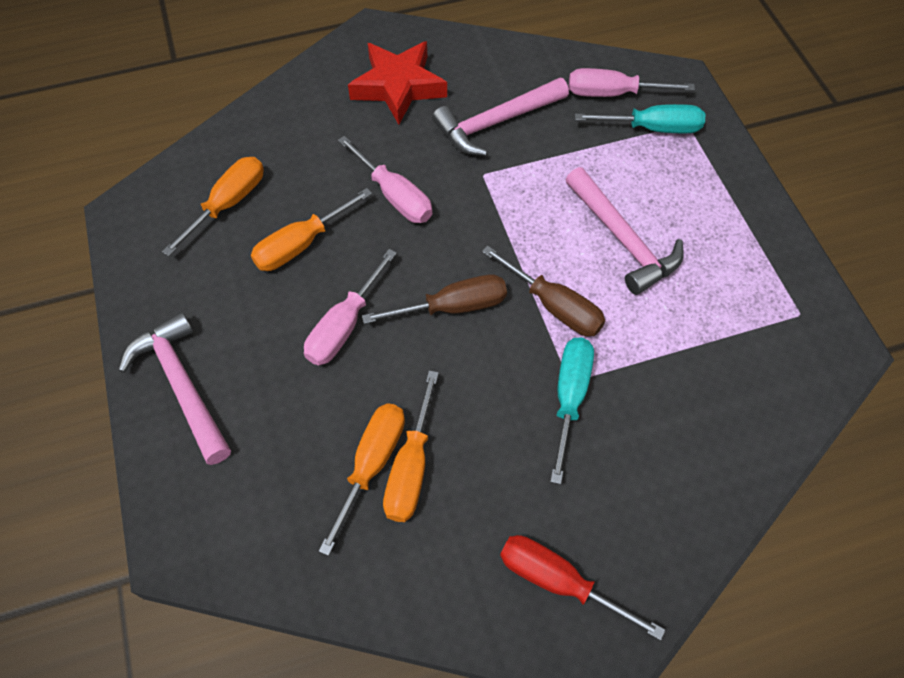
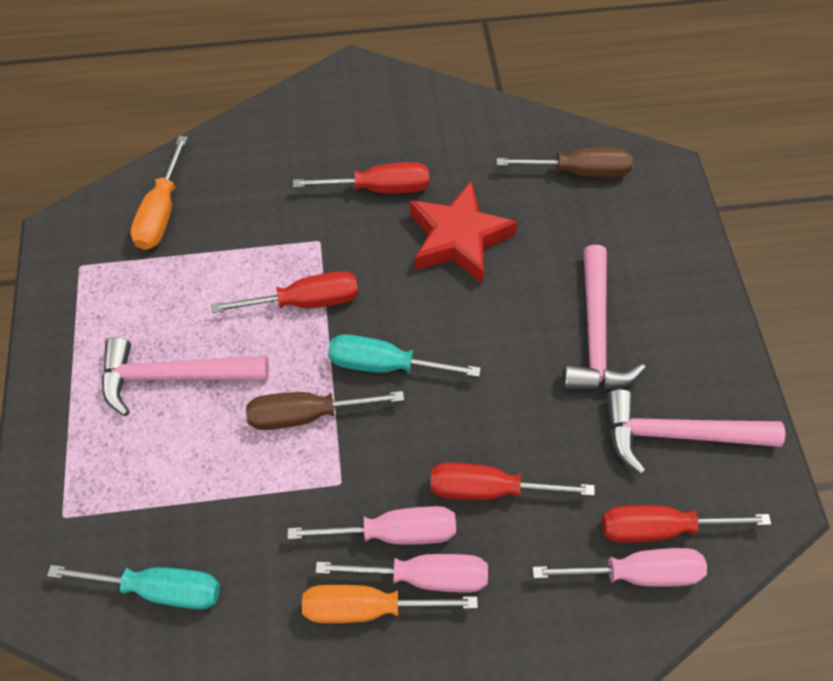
orange screwdriver: [162,157,264,256] [251,188,372,271] [319,403,405,556] [383,370,439,522] = 4 -> [130,136,188,250] [302,585,478,623] = 2
red screwdriver: [500,535,665,640] = 1 -> [211,271,358,313] [293,162,429,193] [430,463,595,500] [602,505,771,543] = 4

